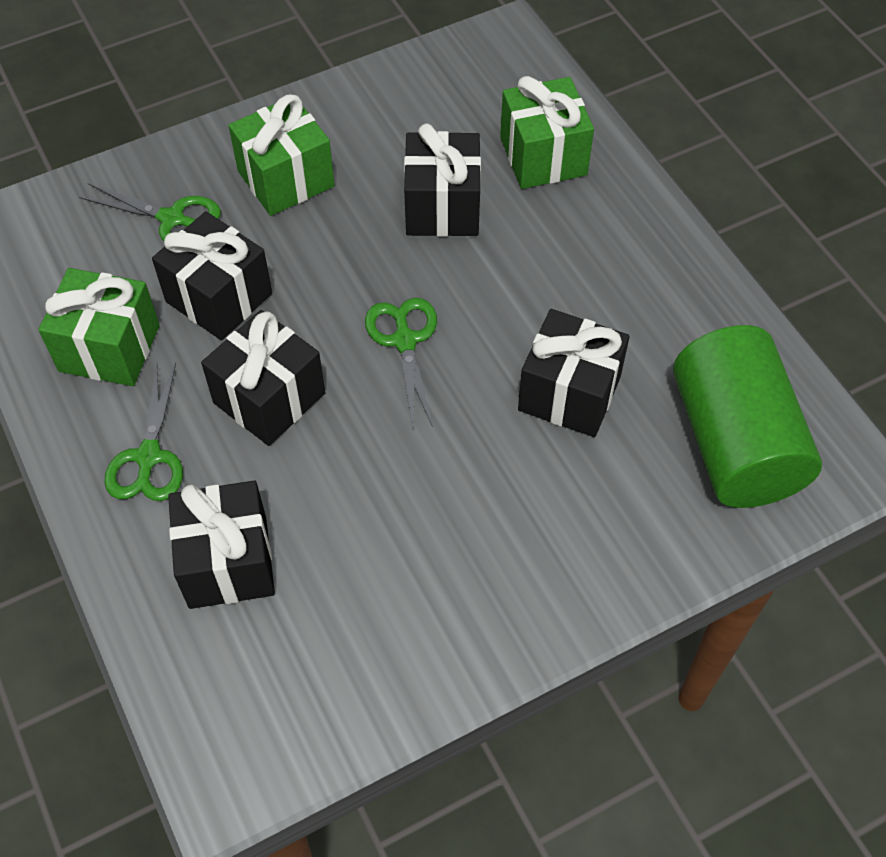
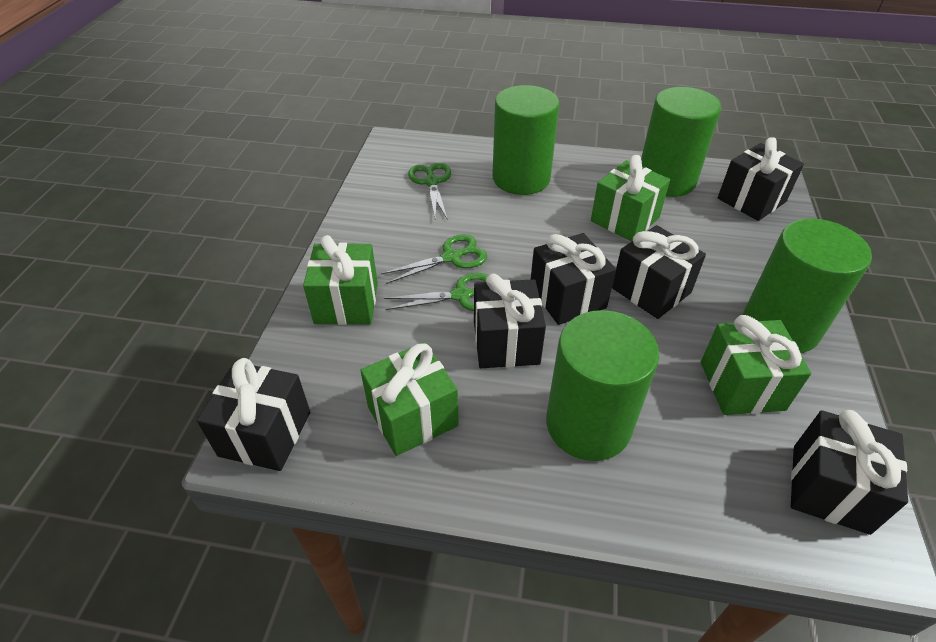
black gift: [152,211,272,340] [168,481,275,609] [201,310,325,446] [404,123,481,237] [518,309,630,437] = 5 -> [197,358,310,471] [474,274,546,368] [531,233,616,325] [612,225,706,319] [718,137,804,221] [791,410,908,535] = 6
green cylinder: [673,325,822,508] = 1 -> [492,85,559,195] [546,310,659,461] [641,87,721,197] [743,219,872,353] = 4
green gift: [38,268,160,386] [228,94,335,216] [500,76,594,189] = 3 -> [303,235,378,325] [360,342,459,456] [591,155,670,241] [701,315,811,415] = 4

